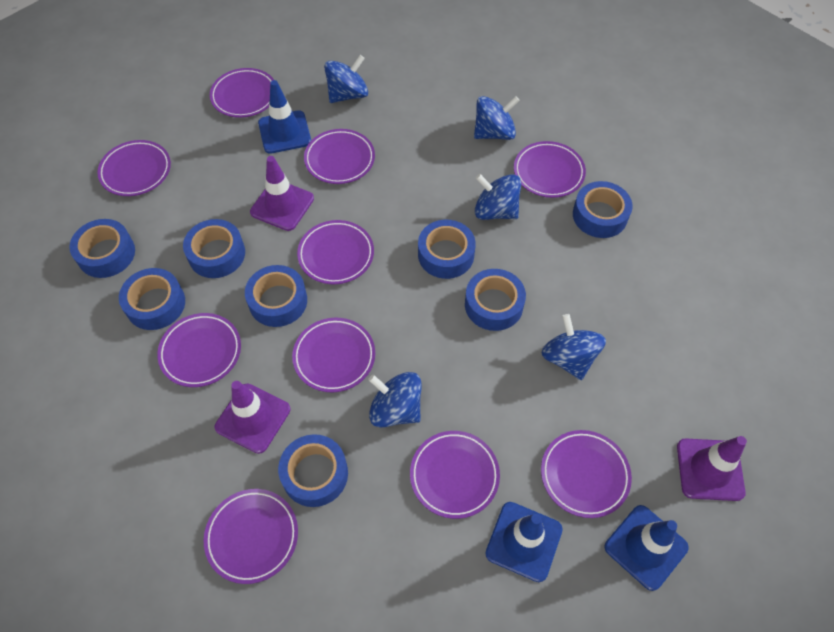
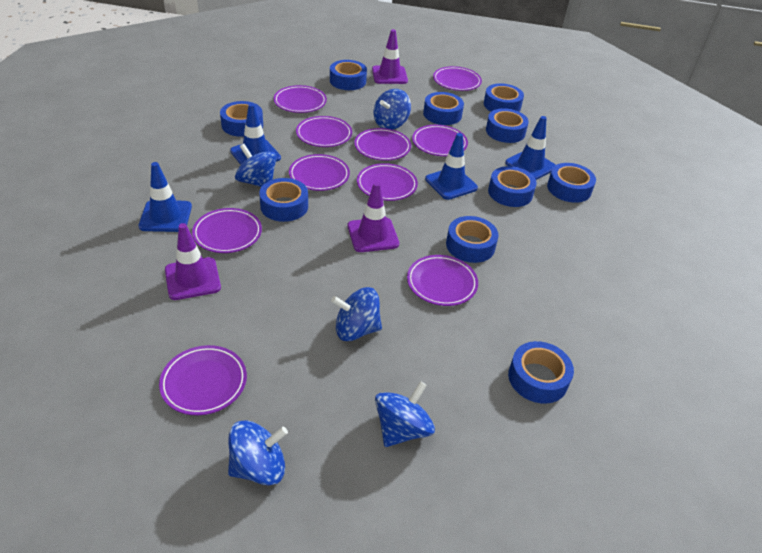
blue tape: [69,219,135,278] [119,268,185,330] [183,219,245,278] [245,265,307,327] [278,434,348,507] [418,220,476,279] [465,269,526,331] [573,181,633,238] = 8 -> [220,101,263,137] [259,178,308,222] [330,60,367,90] [423,92,464,125] [446,216,499,263] [484,83,524,112] [486,108,529,143] [488,166,537,207] [508,341,574,404] [547,163,596,203] = 10
blue traffic cone: [258,80,311,154] [485,502,563,582] [604,505,689,591] = 3 -> [139,162,192,232] [230,103,281,165] [425,133,478,200] [505,116,555,180] = 4

